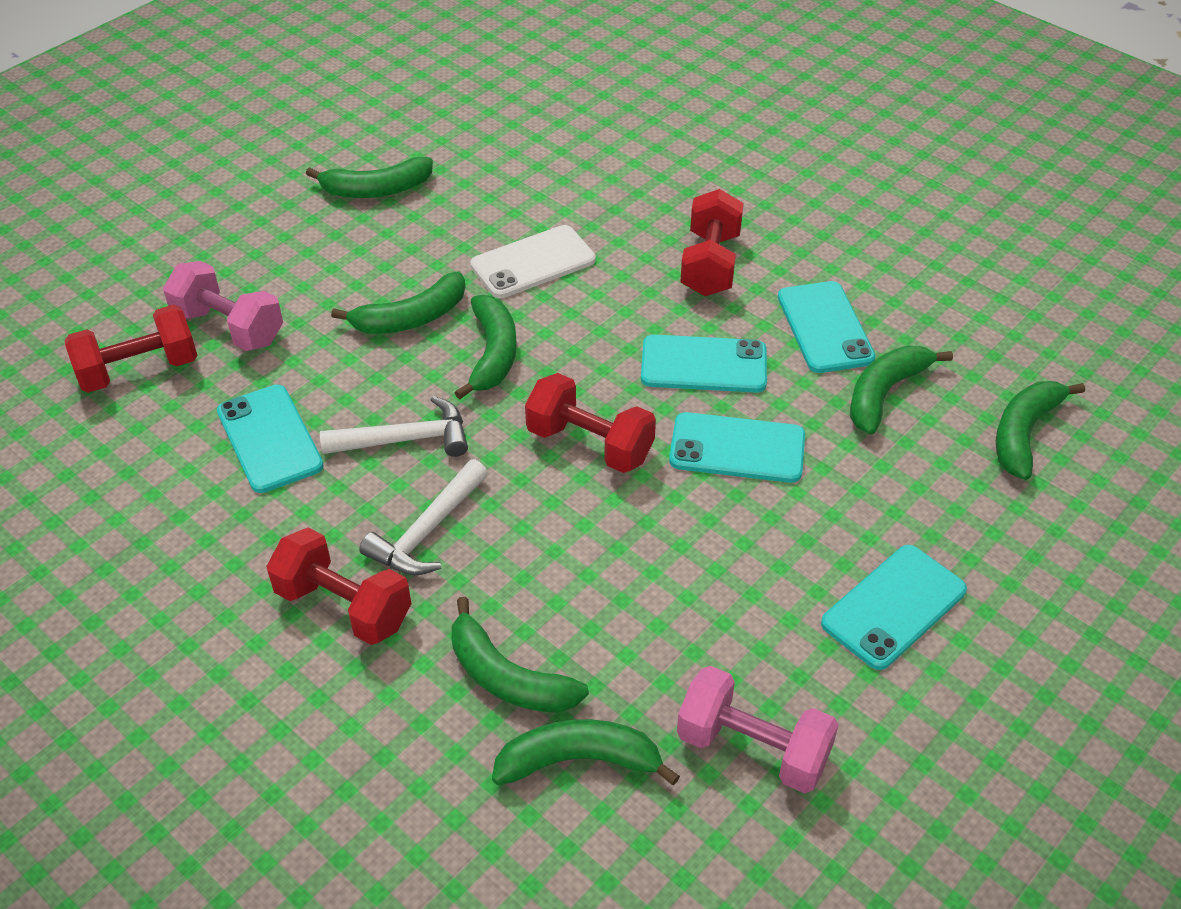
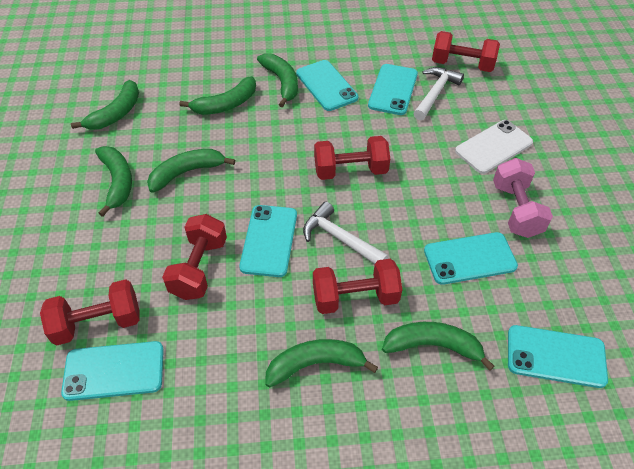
pink dumbbell: [163,261,283,351] [677,666,839,793] = 2 -> [493,158,553,238] = 1
red dumbbell: [65,305,197,393] [266,528,412,645] [525,373,656,473] [680,189,744,296] = 4 -> [40,279,140,346] [162,214,227,300] [313,259,402,314] [314,136,390,180] [432,31,500,72] = 5
turquoise phone: [217,385,324,493] [641,335,767,393] [669,412,805,483] [778,281,876,373] [821,545,967,670] = 5 -> [61,341,164,401] [239,205,297,277] [296,60,359,111] [368,64,418,115] [424,232,518,285] [508,325,608,388] = 6

